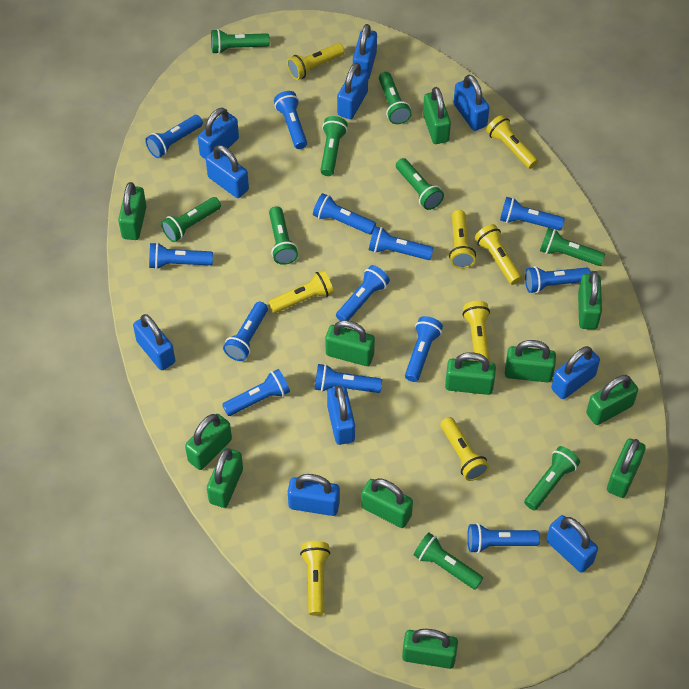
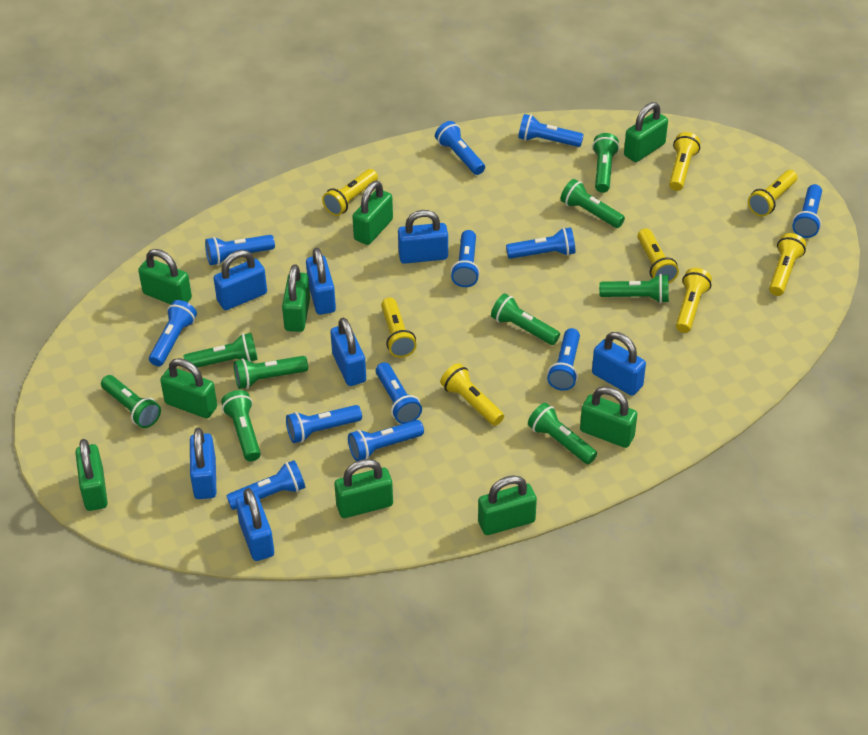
blue flashlight: [145,115,203,158] [149,242,213,269] [222,369,290,416] [223,302,268,361] [274,91,307,149] [313,193,376,235] [314,364,382,393] [336,265,390,321] [369,226,433,260] [405,316,443,382] [467,523,540,553] [500,197,565,231] [525,266,591,293] = 13 -> [149,300,197,366] [205,235,275,265] [226,460,305,510] [286,405,362,443] [348,420,424,461] [376,362,422,424] [435,121,485,175] [451,230,480,287] [506,227,575,259] [518,114,584,147] [547,328,580,391] [792,184,822,238] = 12
blue padlock: [133,314,175,370] [198,108,239,159] [206,145,249,198] [288,474,340,516] [327,385,355,445] [337,63,368,119] [353,24,377,80] [453,75,490,131] [546,515,598,573] [551,346,600,399] = 10 -> [190,428,216,499] [214,250,267,310] [236,488,274,561] [306,248,336,315] [330,318,366,386] [398,210,448,264] [592,332,646,396] = 7
green padlock: [118,182,147,240] [185,414,232,470] [207,448,243,508] [325,320,375,366] [361,478,413,528] [402,629,458,669] [423,87,451,144] [445,352,496,395] [505,340,556,382] [578,271,602,329] [586,375,638,425] [607,439,646,498] = 12 -> [75,439,108,511] [138,249,192,304] [160,358,217,418] [282,264,310,332] [334,459,393,518] [352,181,393,245] [478,475,537,535] [580,386,637,448] [624,102,668,162] = 9

